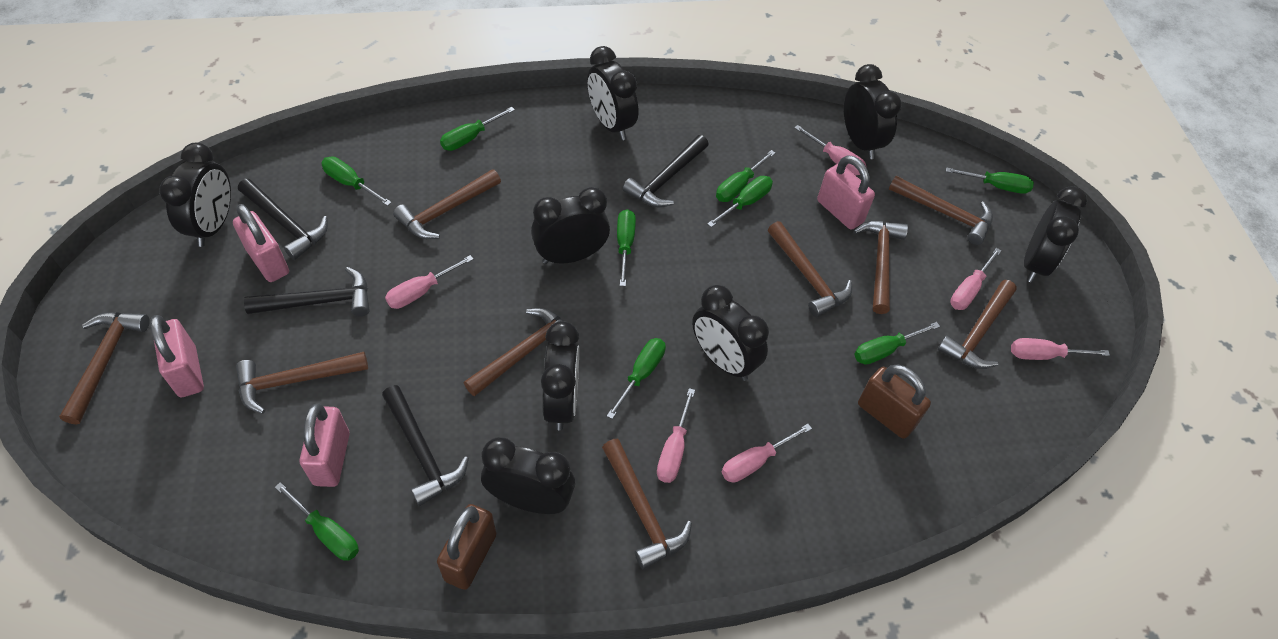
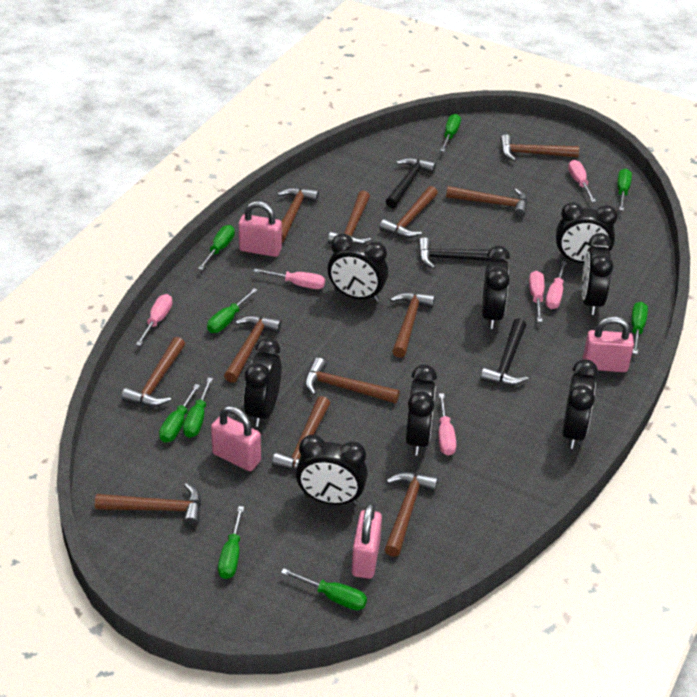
black hammer: [238,179,328,260] [244,267,370,316] [382,385,469,506] [623,135,709,207] = 4 -> [386,157,436,208] [418,237,504,269] [480,318,528,386] = 3
brown hammer: [59,312,150,425] [236,352,368,414] [393,169,501,239] [464,308,579,396] [602,439,692,569] [768,221,852,317] [853,221,908,314] [889,176,993,245] [937,280,1017,369] = 9 -> [95,483,201,527] [121,337,185,407] [224,315,282,383] [272,396,330,472] [277,187,319,243] [305,357,400,404] [328,190,371,244] [379,186,438,238] [384,472,438,557] [390,292,435,358] [446,186,527,218] [500,134,579,161] = 12
brown padlock: [437,504,496,590] [858,365,931,439] = 2 -> none = 0

